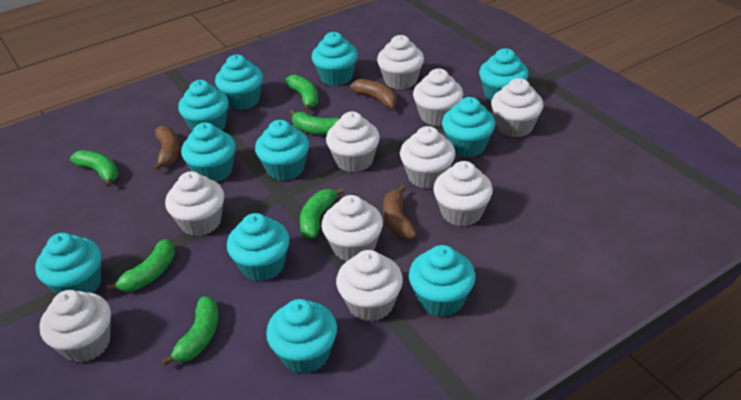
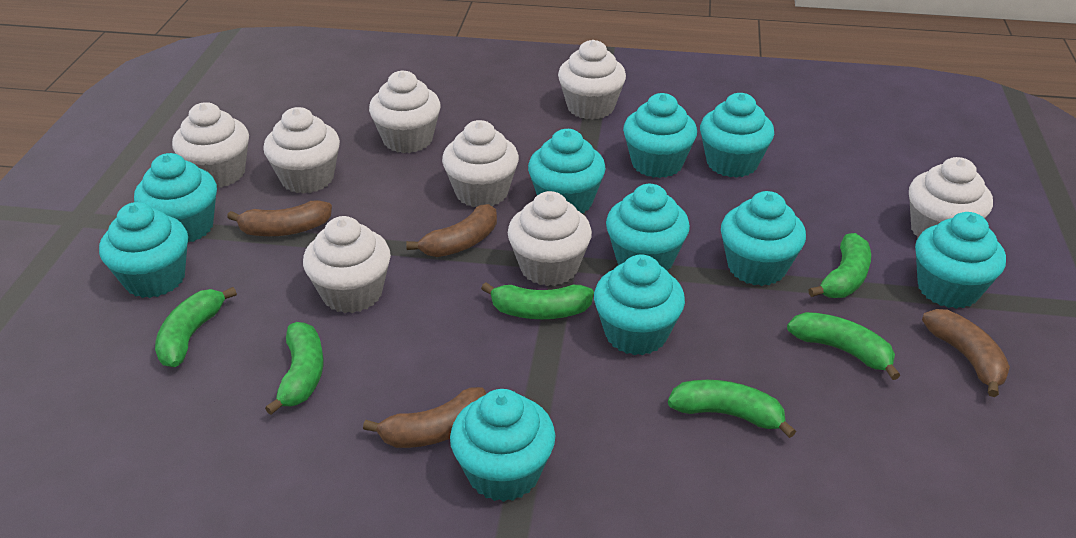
brown banana: [153,126,180,171] [350,79,397,111] [383,185,417,240] = 3 -> [227,200,332,236] [363,387,486,448] [406,204,497,257] [922,309,1010,397] = 4
turquoise cupcake: [35,233,101,295] [178,80,229,132] [181,122,236,182] [215,55,263,110] [227,213,290,281] [255,120,309,181] [266,299,337,374] [312,32,358,86] [409,245,475,317] [442,97,495,157] [479,48,529,102] = 11 -> [99,202,188,298] [134,153,217,242] [450,389,555,502] [528,129,606,213] [594,255,685,355] [606,184,690,271] [623,93,697,178] [700,93,774,178] [721,191,806,286] [915,212,1006,309] = 10
white cupcake: [39,290,111,363] [165,171,224,236] [322,195,383,261] [326,111,380,172] [336,250,403,322] [377,35,424,90] [400,126,456,189] [413,69,463,126] [433,161,493,226] [491,78,544,137] = 10 -> [172,102,249,188] [263,107,340,194] [303,216,391,313] [369,71,441,153] [442,120,519,207] [508,191,592,286] [558,40,626,120] [909,157,993,238] = 8

